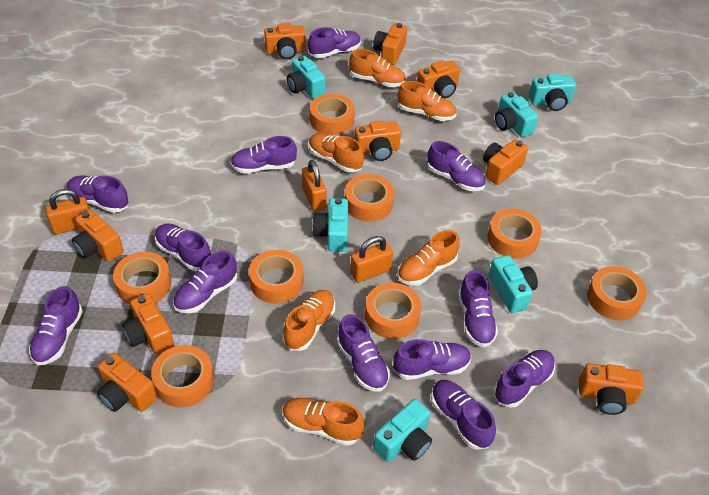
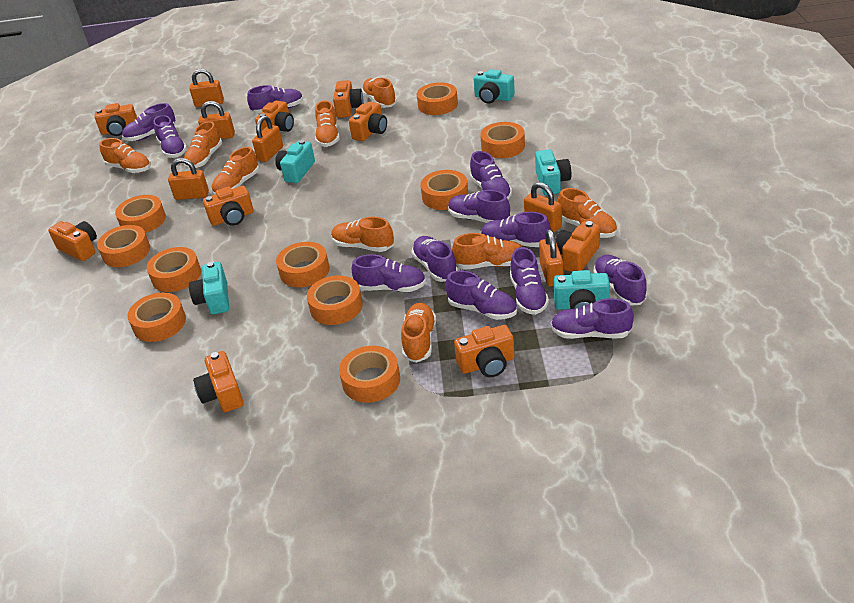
orange padlock: [45,189,89,234] [302,160,327,211] [350,236,393,283] = 3 -> [168,158,209,200] [189,69,224,107] [198,101,235,139] [252,116,283,162] [524,182,562,233] [539,229,563,287] = 6
orange shoe: [283,290,335,351] [283,398,365,446] [309,133,364,173] [349,49,406,87] [397,230,460,285] [398,81,456,121] = 6 -> [99,138,151,173] [184,121,222,169] [212,147,259,195] [315,100,340,147] [331,217,394,252] [362,78,397,108] [401,303,436,363] [452,233,522,270] [558,188,617,238] = 9
orange tape: [113,252,171,305] [151,345,214,408] [249,250,304,304] [310,94,355,135] [345,174,394,222] [365,283,421,339] [488,209,542,259] [587,266,647,320] = 8 -> [97,225,150,267] [115,195,166,233] [127,292,186,342] [147,247,201,292] [276,242,330,287] [307,276,363,325] [339,346,400,403] [417,82,458,115] [420,170,468,210] [480,122,525,158] = 10
turquoise camera: [287,56,326,99] [313,198,348,252] [373,399,432,462] [488,255,538,313] [495,92,538,138] [529,74,576,111] = 6 -> [189,262,229,315] [275,140,315,183] [474,69,515,103] [535,149,571,195] [554,270,610,310] = 5

